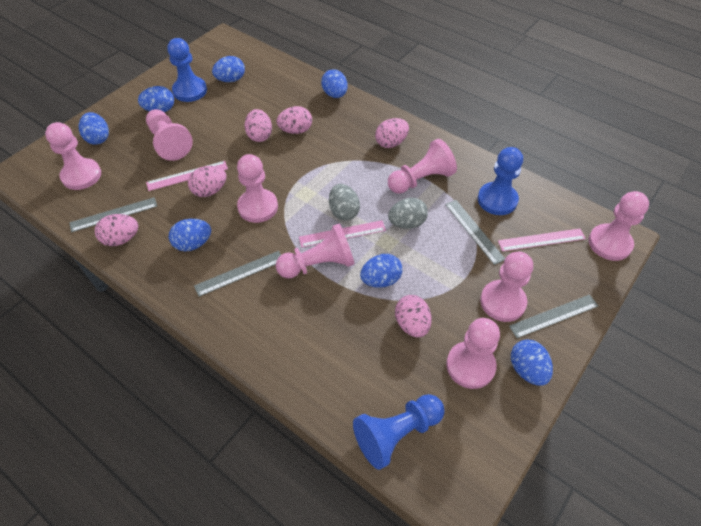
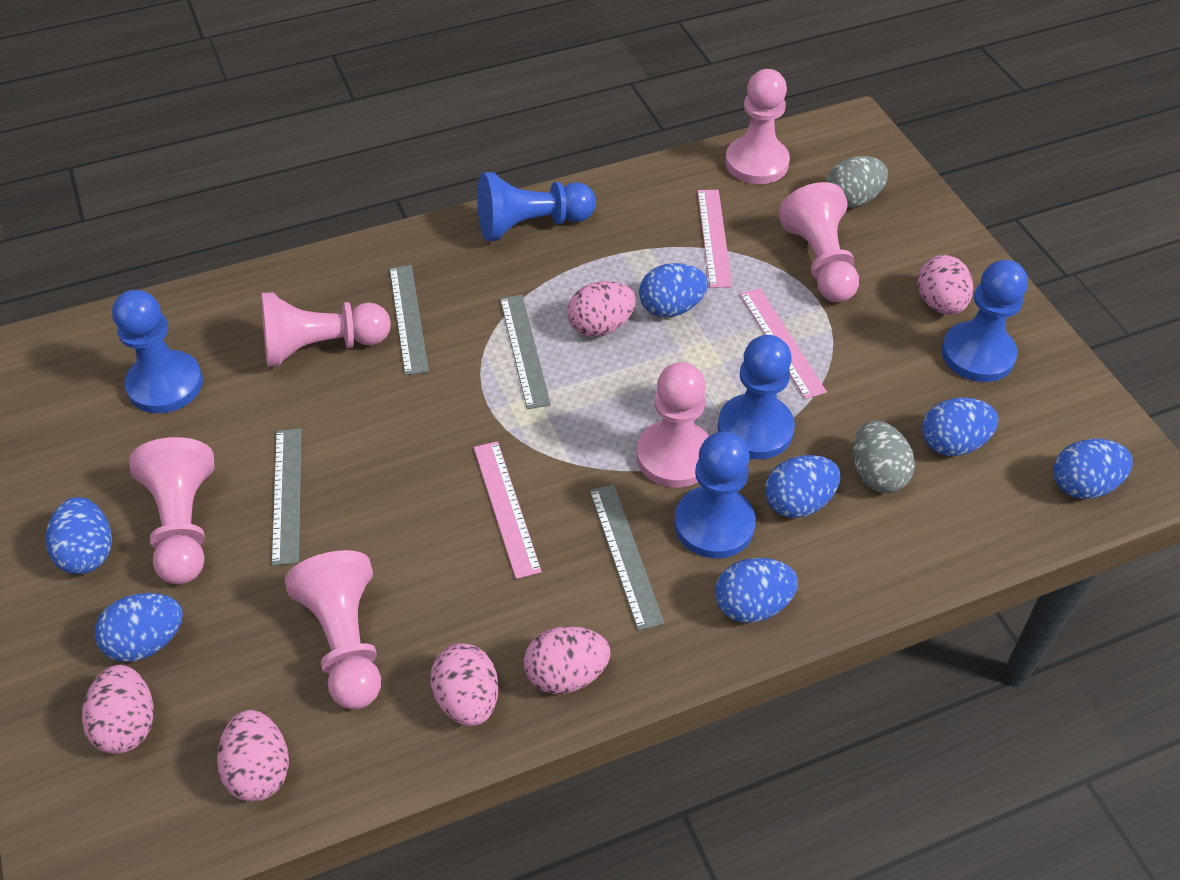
blue pawn: [167,38,207,102] [353,394,445,470] [478,147,523,215] = 3 -> [112,290,203,413] [477,172,596,241] [674,432,756,559] [718,335,795,459] [941,260,1028,382] = 5
pink pawn: [45,122,101,190] [146,109,193,161] [237,154,278,223] [276,223,355,279] [388,139,457,194] [446,318,500,389] [480,252,533,322] [588,191,649,261] = 8 -> [130,437,214,585] [261,292,391,367] [285,550,381,710] [636,362,709,487] [725,69,790,184] [778,182,859,302] = 6

